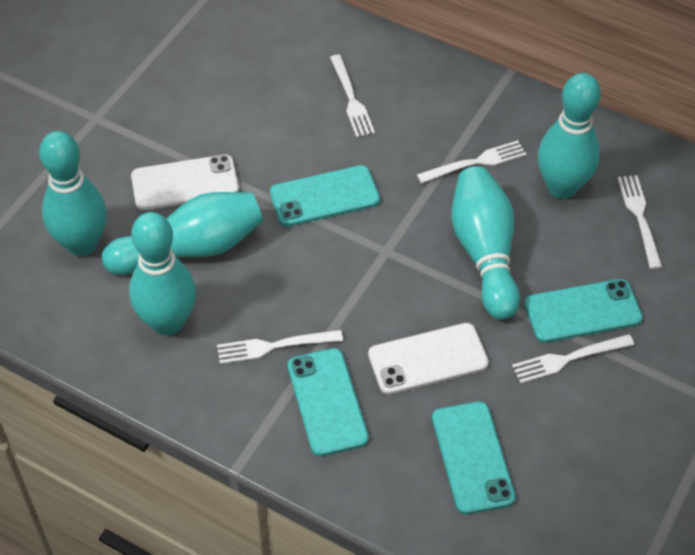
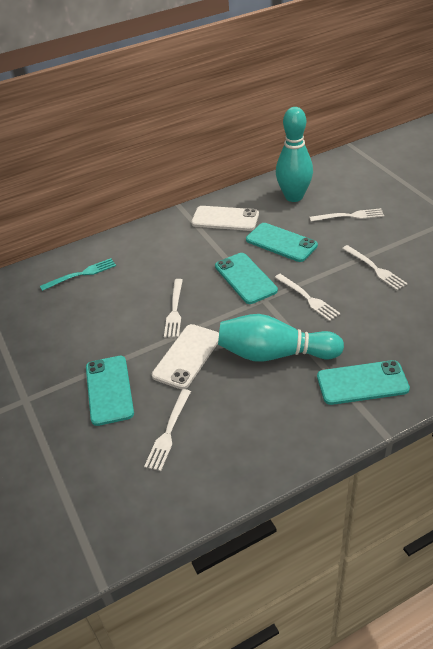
turquoise bowling pin: [39,131,107,256] [102,192,263,275] [129,212,196,335] [451,166,520,320] [538,73,601,199] = 5 -> [218,314,344,362] [276,107,313,202] = 2
turquoise fork: none = 0 -> [40,258,116,291] = 1

